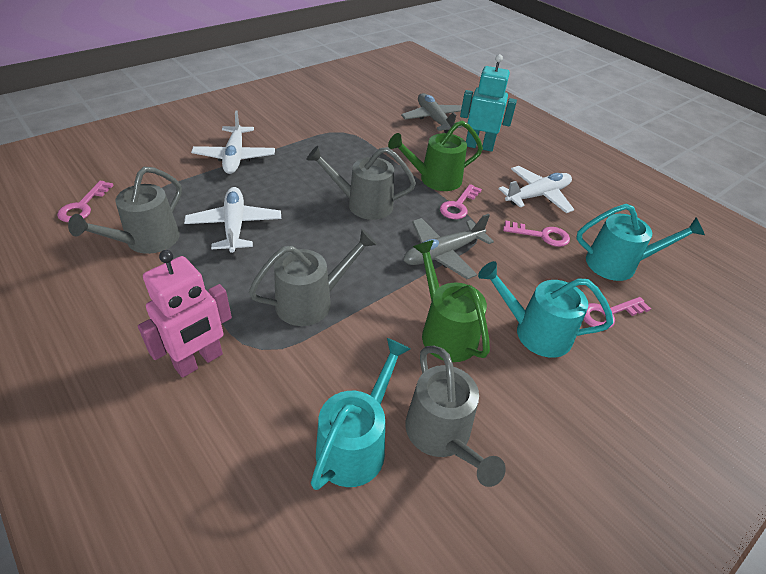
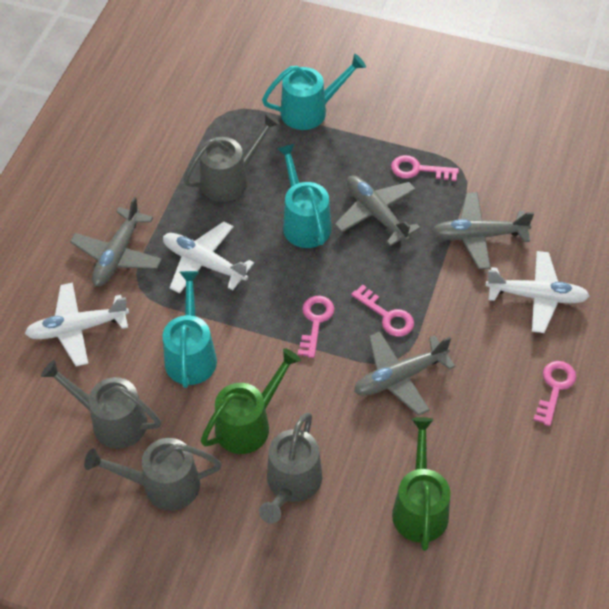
grey plane: [401,93,463,133] [404,214,494,279] = 2 -> [70,197,162,286] [334,175,421,246] [354,332,455,416] [432,192,534,269] = 4
pink robot: [138,250,232,378] = 1 -> none = 0
turquoise robot: [460,54,517,152] = 1 -> none = 0

